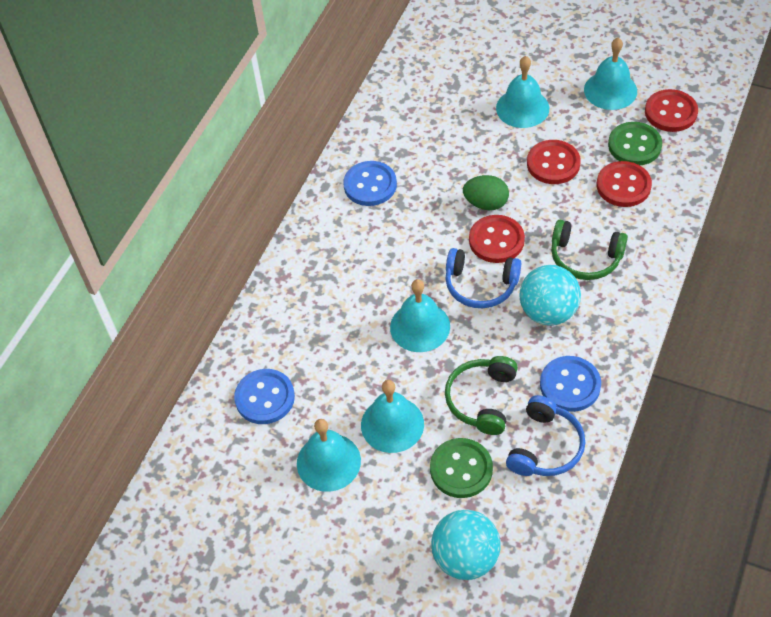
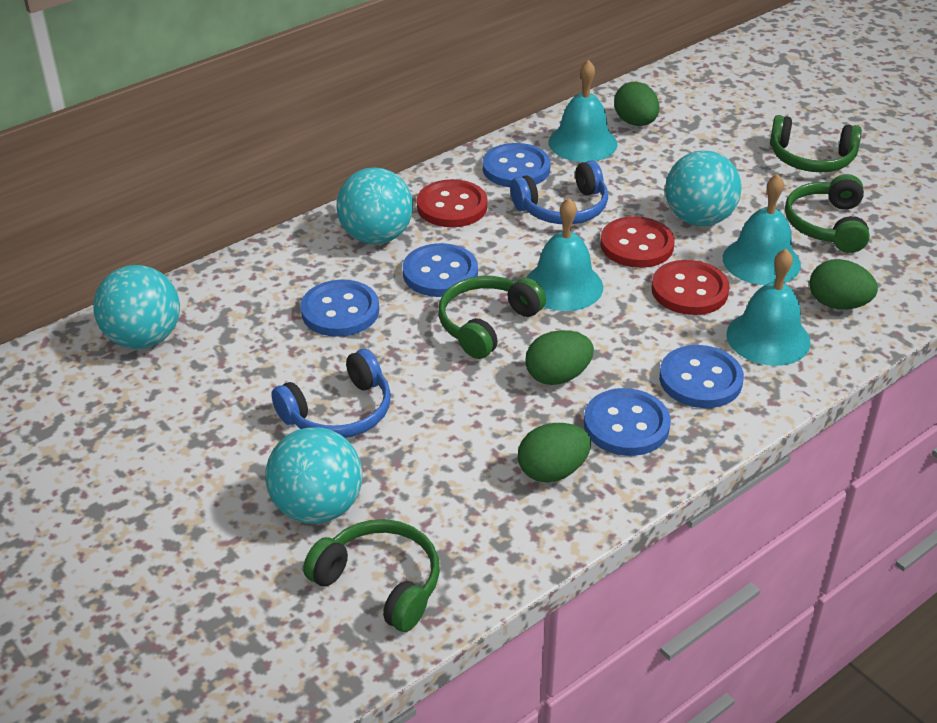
blue button: [234,369,295,424] [343,161,397,206] [540,356,601,412] = 3 -> [301,280,379,337] [403,243,478,297] [482,143,551,187] [584,388,671,456] [659,345,744,408] = 5
green button: [430,438,493,498] [608,122,662,165] = 2 -> none = 0
green egg: [463,175,509,210] = 1 -> [518,423,591,483] [525,330,594,385] [614,82,659,126] [809,259,878,309] = 4
green headphones: [445,356,518,435] [551,220,628,280] = 2 -> [303,519,440,632] [438,276,546,359] [770,115,862,172] [785,174,870,253] = 4
red button: [469,215,525,263] [527,140,581,184] [597,161,652,207] [645,89,698,132] = 4 -> [417,179,488,227] [600,216,675,268] [651,260,730,315] = 3
turquoise ball: [431,510,501,580] [519,265,581,326] = 2 -> [93,265,180,349] [265,427,363,524] [336,167,413,244] [665,150,742,226] = 4
turquoise bell: [297,419,361,492] [361,380,424,453] [390,279,450,352] [496,56,549,128] [584,38,637,110] = 5 -> [526,198,603,311] [549,60,618,162] [723,174,801,285] [727,249,811,366] = 4

